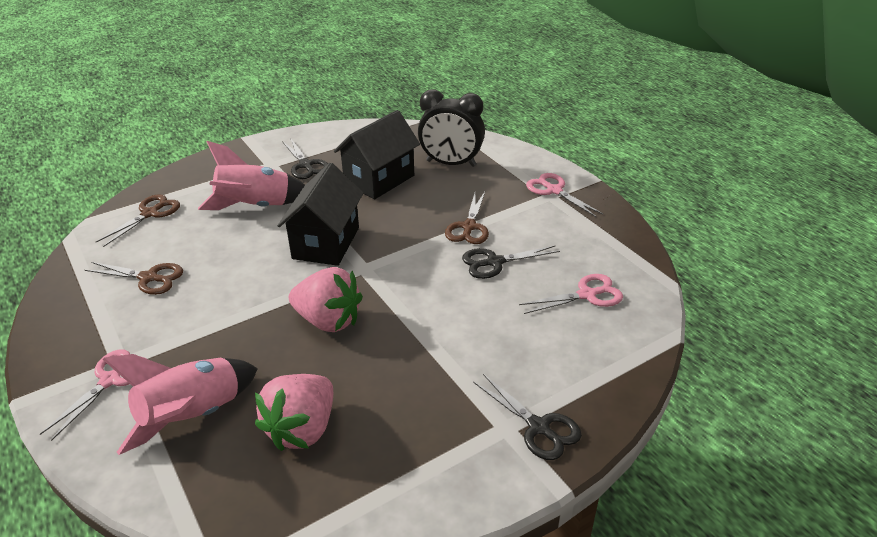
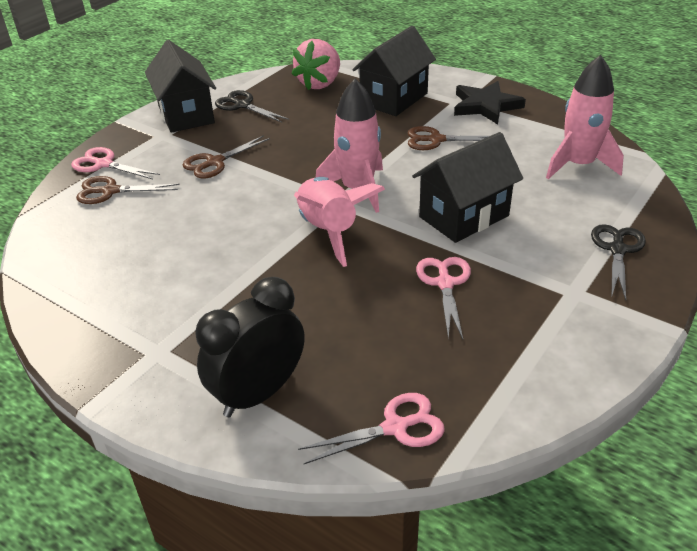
black house: [278,163,364,266] [334,110,420,199] = 2 -> [145,40,216,133] [352,26,436,116] [413,132,523,243] = 3
black scissors: [282,138,328,179] [462,245,560,279] [473,374,582,460] = 3 -> [215,90,289,123] [591,224,646,300] = 2
black star: none = 0 -> [454,81,526,124] = 1
pink rocket: [102,354,258,455] [198,141,305,210] = 2 -> [294,177,385,267] [316,79,383,213] [546,55,624,179] = 3
pink strawberry: [255,374,333,451] [289,267,363,332] = 2 -> [292,39,340,90] = 1

